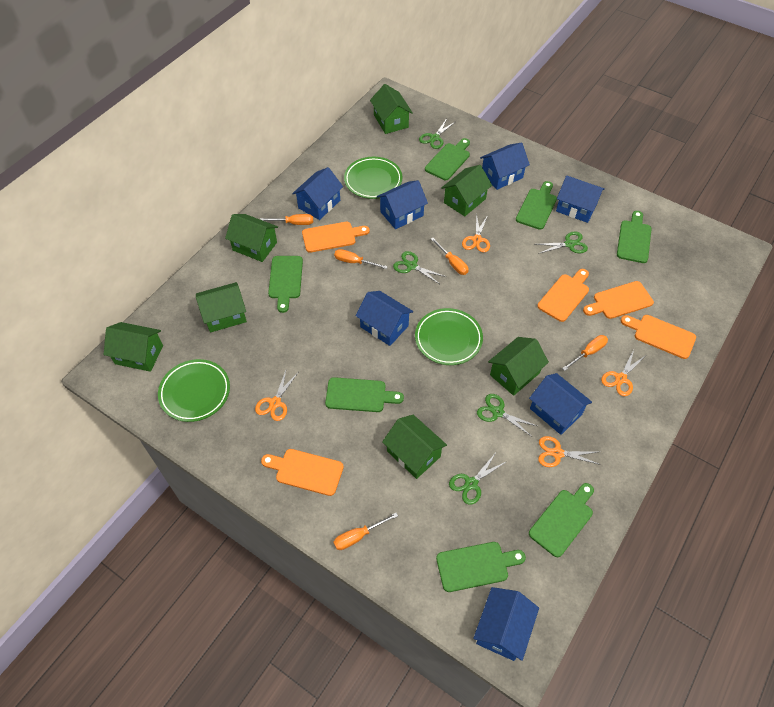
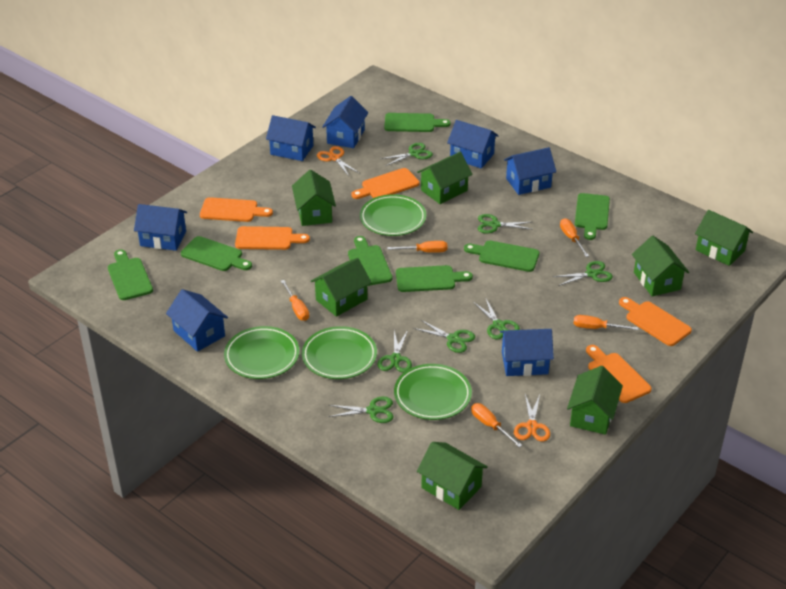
green plate: [158,359,230,422] [344,157,402,199] [415,308,483,365] = 3 -> [224,326,300,379] [302,326,377,379] [360,194,426,236] [394,364,472,420] = 4
green scissors: [393,251,446,284] [419,118,455,149] [449,454,506,505] [477,394,537,436] [536,231,588,254] = 5 -> [328,396,393,423] [377,330,412,373] [381,143,433,166] [413,319,475,353] [473,297,520,339] [478,214,533,234] [553,261,613,286] = 7
orange scissors: [255,368,298,421] [462,213,490,252] [538,436,601,467] [601,350,645,396] = 4 -> [317,146,359,176] [514,394,550,442] = 2

